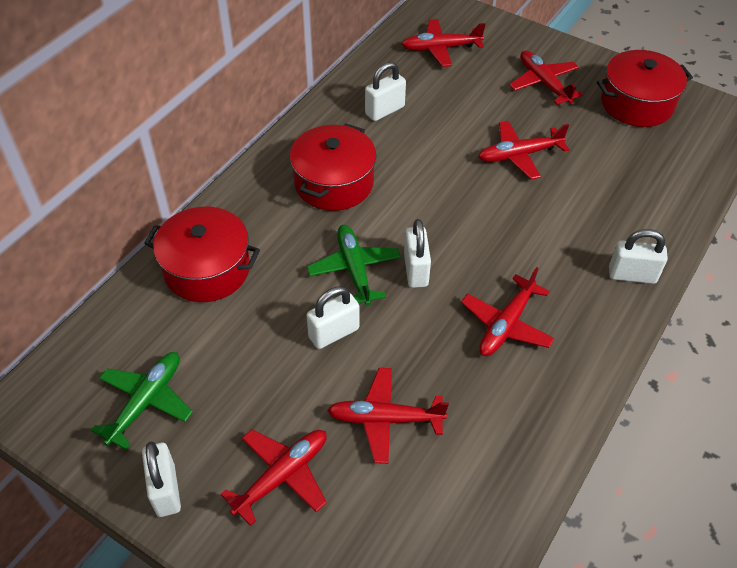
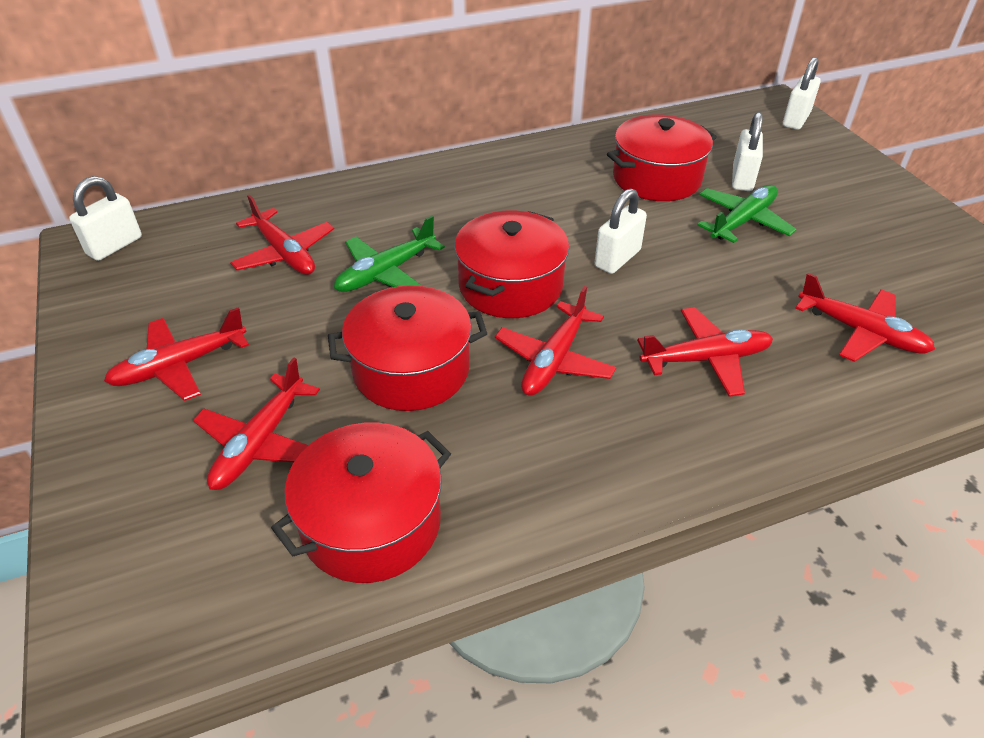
red pot: [144,207,260,302] [290,123,377,211] [597,50,693,127] = 3 -> [271,423,451,583] [328,285,487,411] [454,210,569,318] [607,114,717,201] = 4
white padlock: [142,441,181,517] [307,286,359,349] [365,62,406,121] [404,219,431,288] [609,229,668,284] = 5 -> [69,176,142,261] [594,188,647,274] [732,112,763,191] [783,57,820,130] = 4

